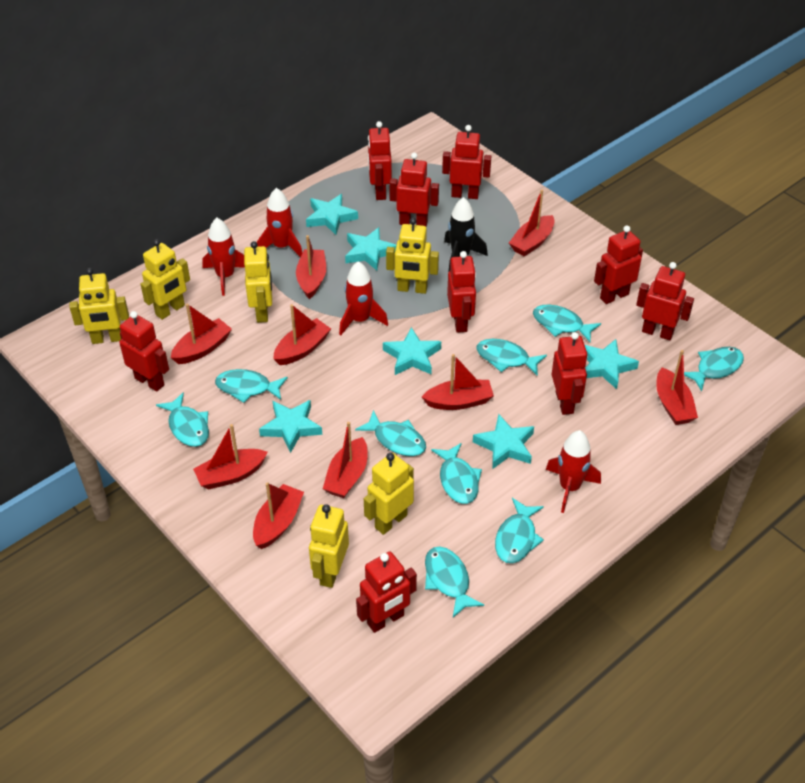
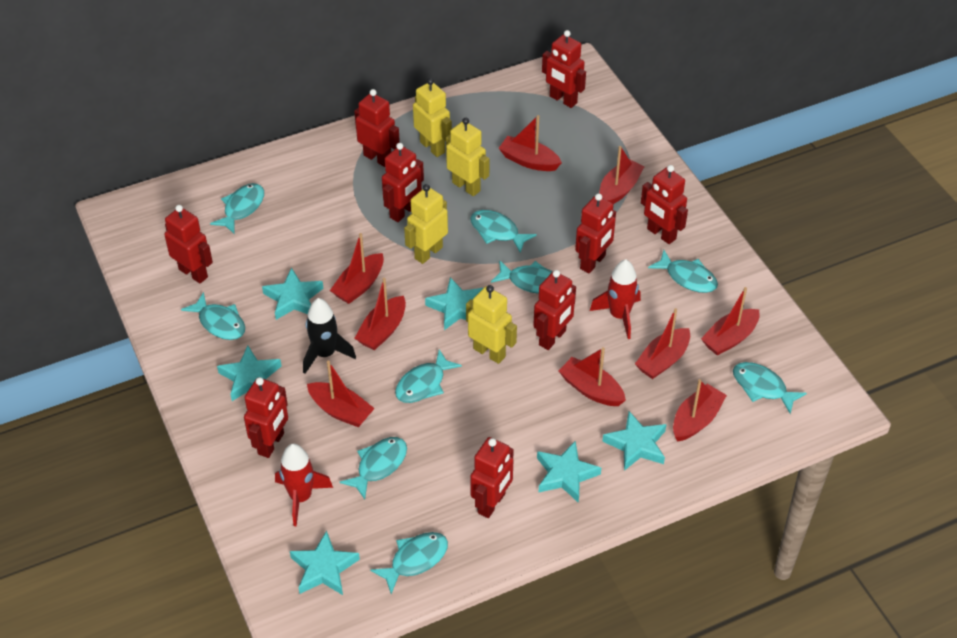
red rocket: [202,218,245,296] [257,188,302,257] [339,261,388,335] [546,430,601,513] = 4 -> [275,444,333,526] [590,259,641,339] = 2
yellow robot: [69,268,129,344] [140,239,190,320] [244,241,272,323] [309,504,349,588] [364,453,414,535] [386,218,439,294] = 6 -> [404,184,448,264] [413,78,452,157] [446,118,489,196] [466,285,517,364] = 4

